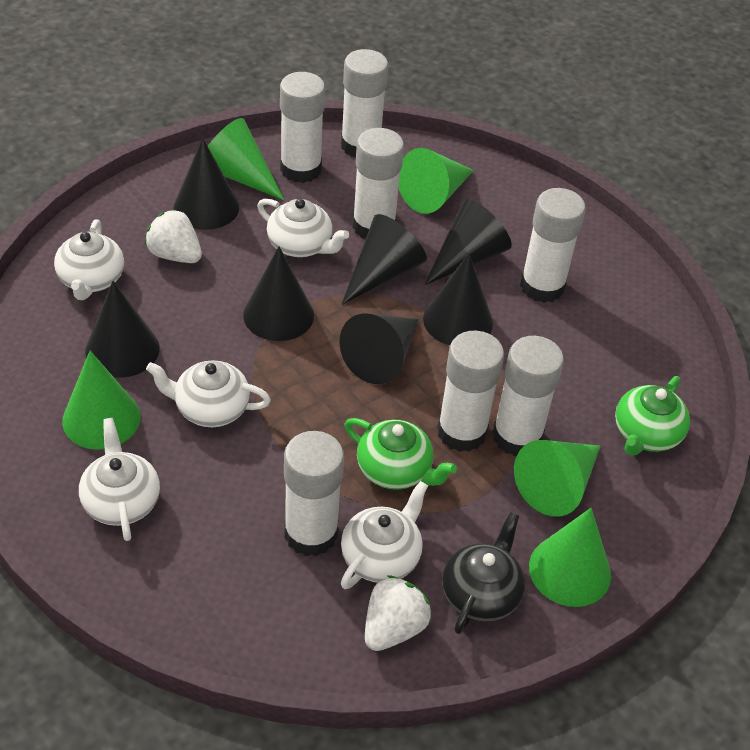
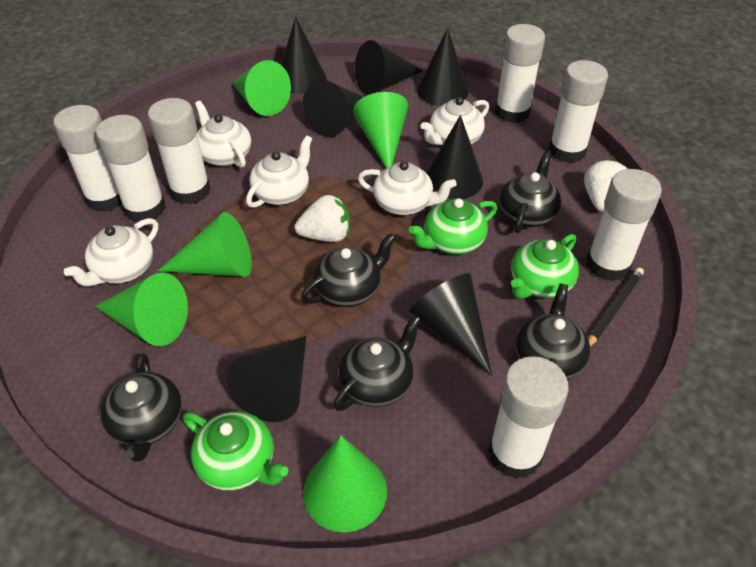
black pencil: none = 0 -> [588,267,644,347] = 1
black teapot: [442,512,525,634] = 1 -> [101,353,182,462] [301,233,396,307] [333,315,421,411] [499,152,561,233] [516,284,590,379] = 5
green teapot: [345,418,457,490] [615,376,690,456] = 2 -> [183,411,288,491] [409,198,497,254] [511,234,579,299] = 3

